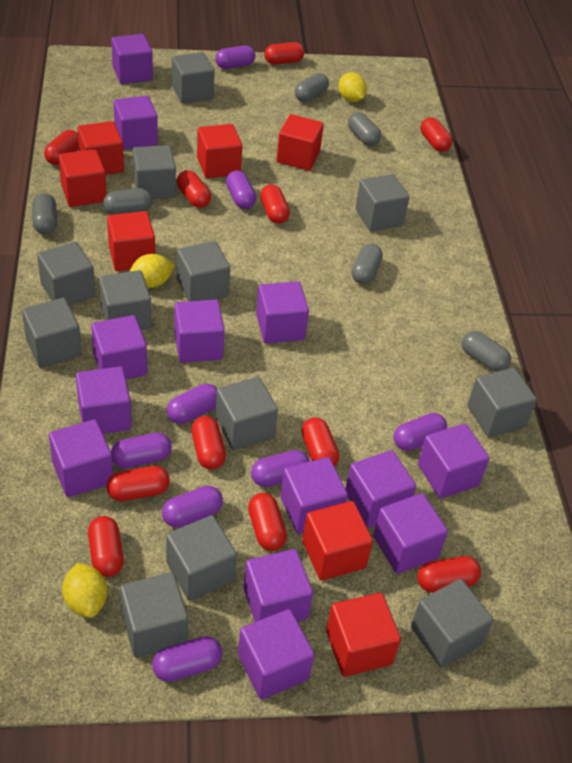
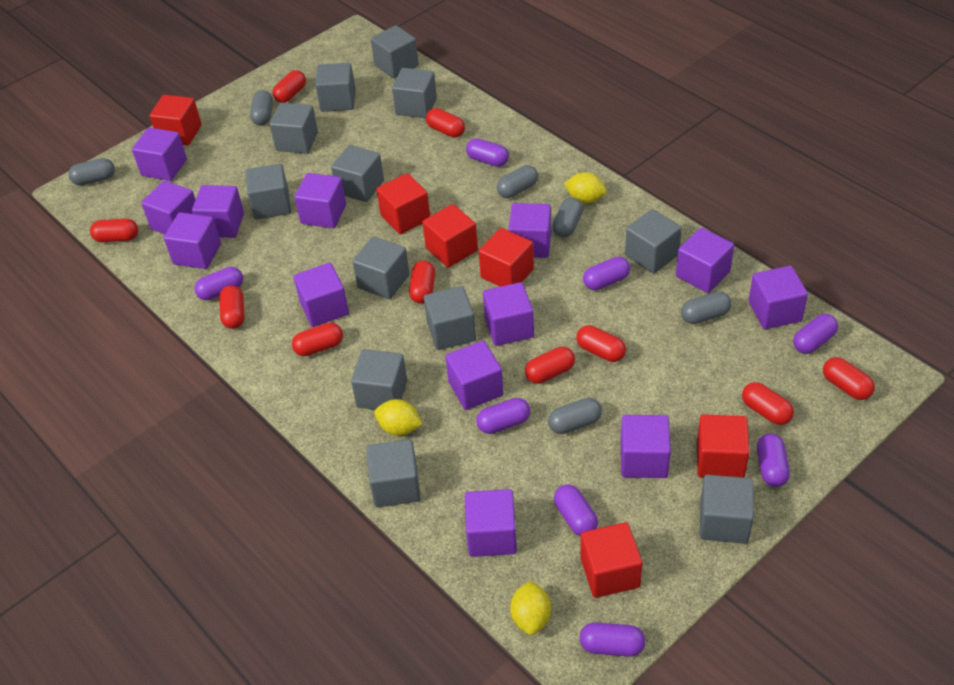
red capsule: [44,130,79,165] [88,516,124,577] [107,466,170,501] [177,170,211,208] [191,416,226,470] [248,493,287,551] [260,184,290,224] [264,42,305,65] [301,417,339,467] [417,556,481,593] [421,117,452,152] = 11 -> [90,218,138,242] [219,286,245,329] [272,70,306,103] [292,323,343,356] [409,260,435,304] [426,108,465,138] [525,347,575,384] [576,325,626,362] [742,382,794,425] [823,357,875,400] = 10
red cube: [59,149,107,207] [77,121,124,175] [107,211,155,271] [197,124,242,178] [277,114,324,171] [302,501,373,581] [326,593,401,677] = 7 -> [150,95,202,146] [376,173,430,234] [423,204,478,268] [479,228,534,287] [581,522,643,598] [697,414,750,478] = 6

